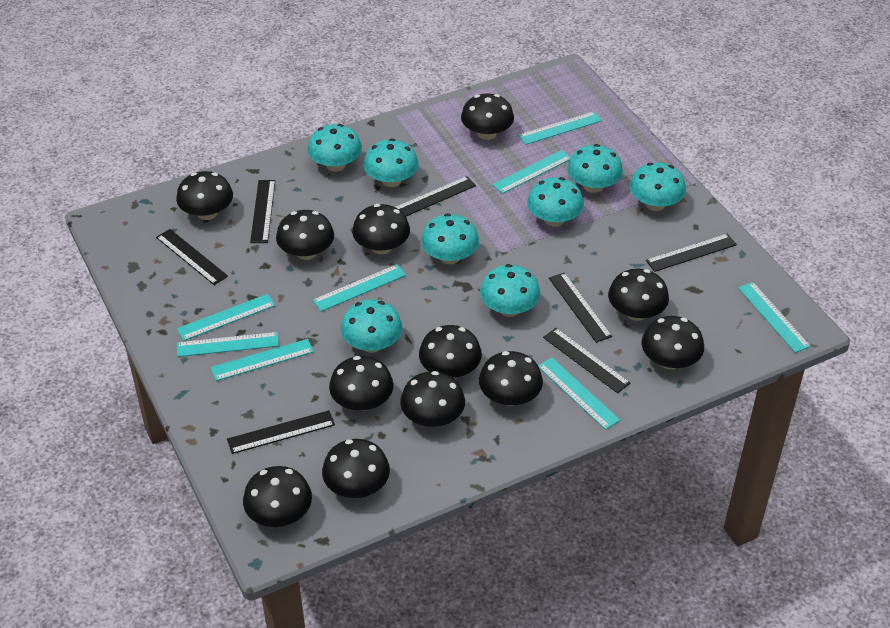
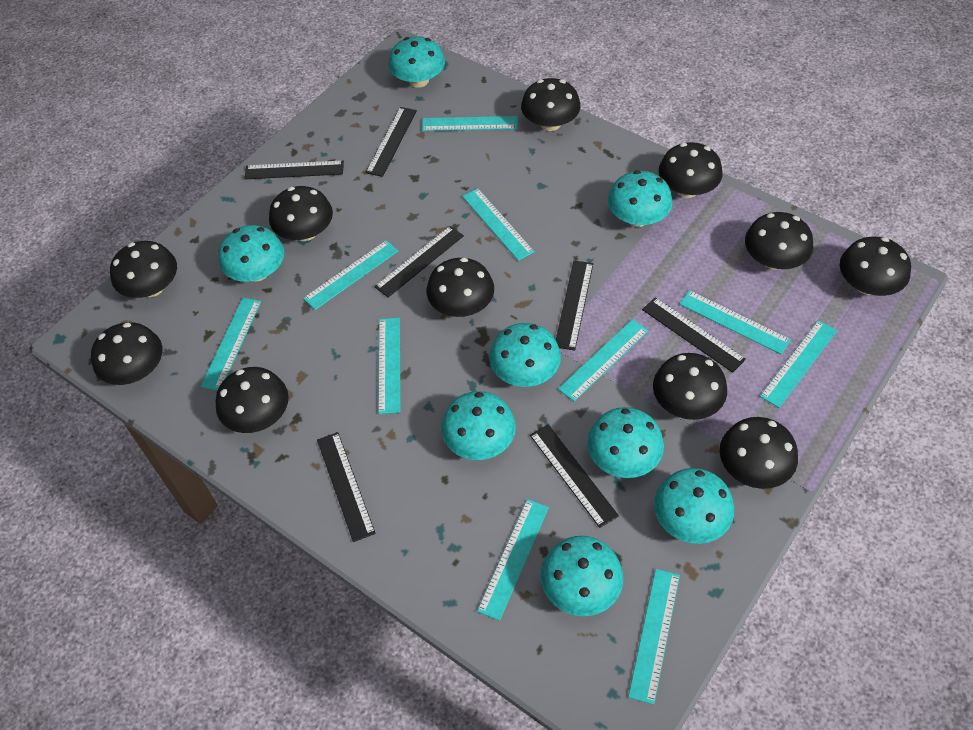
black mushroom: [176,171,233,220] [243,466,312,527] [276,210,334,260] [322,439,390,498] [329,356,394,411] [352,204,410,254] [400,371,465,427] [419,325,482,378] [461,93,514,140] [479,351,543,406] [608,268,669,321] [642,316,704,370] = 12 -> [91,322,162,385] [110,241,177,298] [216,367,289,433] [269,186,333,241] [427,258,494,317] [521,78,581,131] [653,353,727,420] [659,142,722,198] [720,417,798,489] [745,212,813,270] [840,237,911,296] = 11
turquoise ruler: [177,294,275,341] [177,332,279,357] [211,339,314,381] [313,264,406,312] [492,150,571,194] [518,112,602,145] [538,357,620,430] [738,282,811,353] = 8 -> [201,298,262,390] [303,240,399,310] [378,318,400,414] [422,116,518,131] [462,188,535,261] [477,499,549,621] [558,319,649,402] [628,569,680,705] [680,290,791,355] [760,320,837,408] = 10

